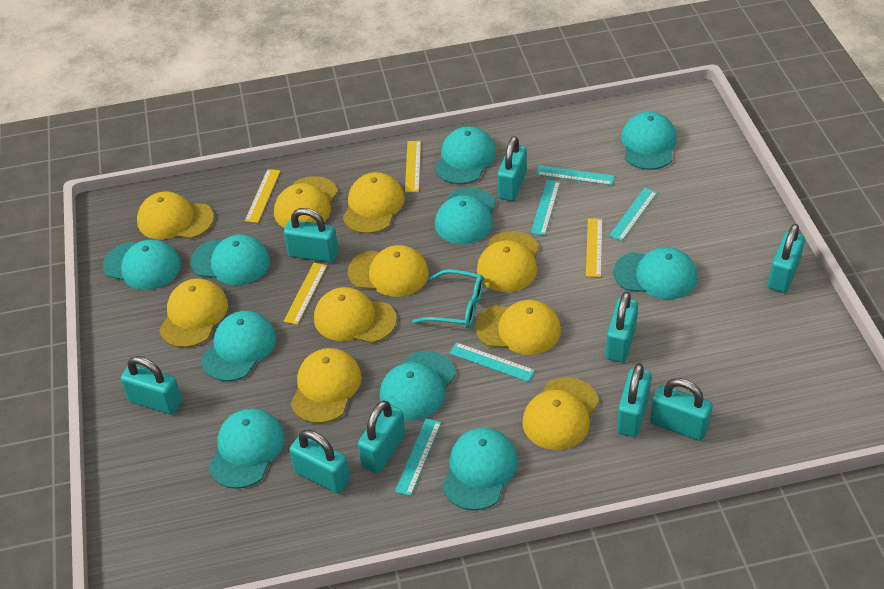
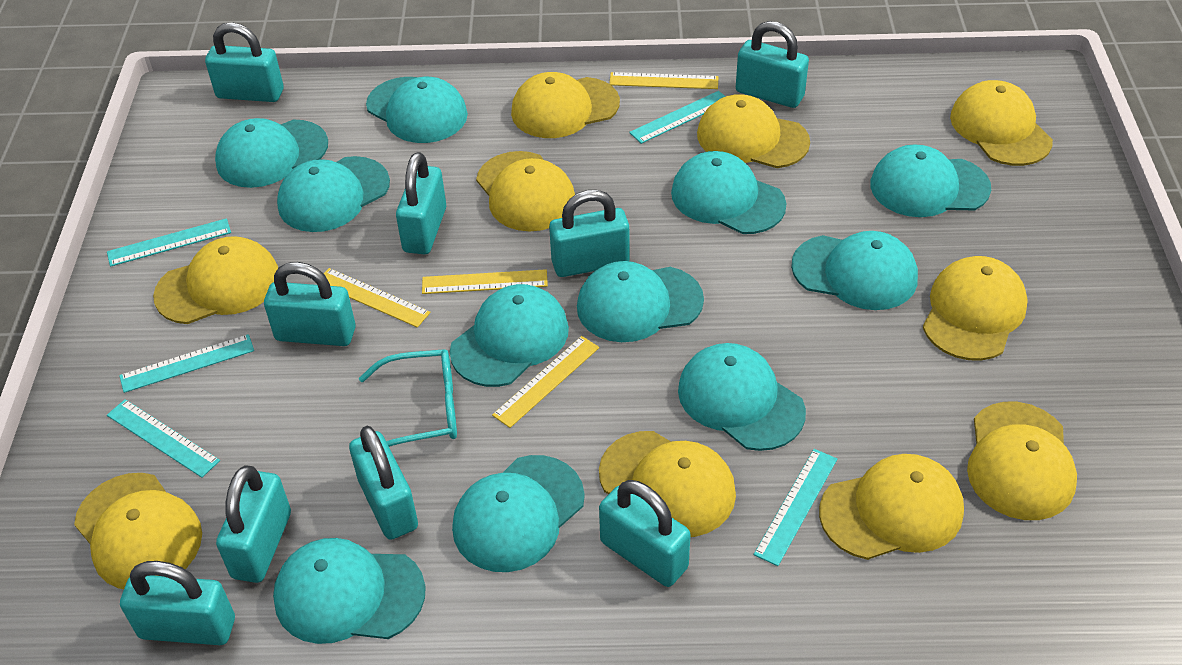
turquoise cap: [103,239,181,290] [190,235,270,285] [201,311,276,381] [208,408,284,489] [380,351,456,421] [435,126,496,184] [435,188,496,244] [442,428,518,510] [613,247,697,299] [621,112,677,170] = 10 -> [215,118,328,188] [273,538,426,644] [277,156,390,232] [366,77,468,143] [450,284,569,387] [452,455,585,572] [577,261,704,342] [671,151,786,234] [678,343,806,451] [791,231,918,310] [870,144,991,217] = 11

